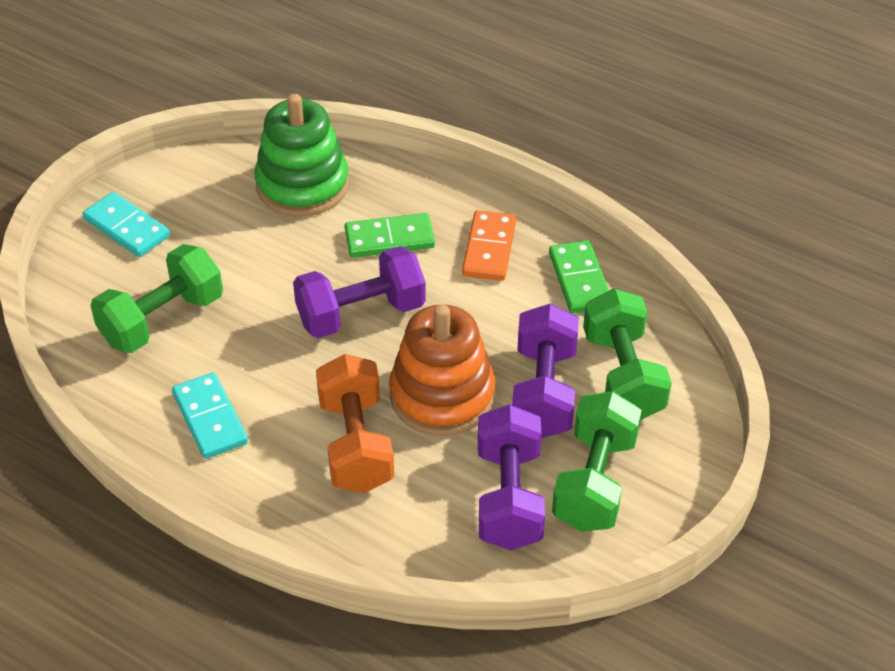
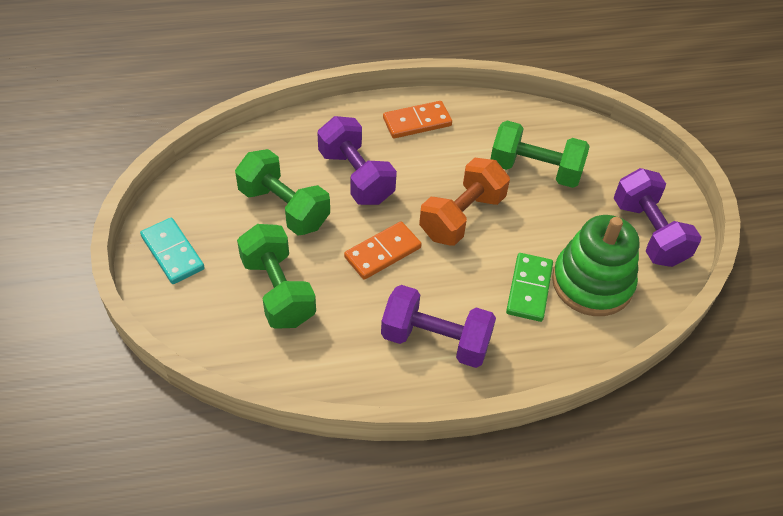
green domino: [345,213,435,258] [549,240,609,314] = 2 -> [506,253,553,322] = 1
orange domino: [462,210,516,281] = 1 -> [344,222,422,280] [383,101,452,139] = 2
orange stacking toy: [389,304,495,436] = 1 -> none = 0
turquoise domino: [83,192,170,257] [172,372,248,459] = 2 -> [140,218,205,284] = 1

